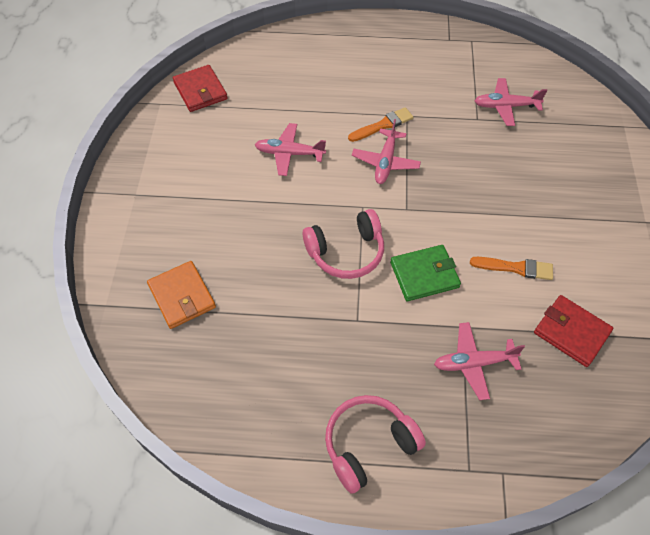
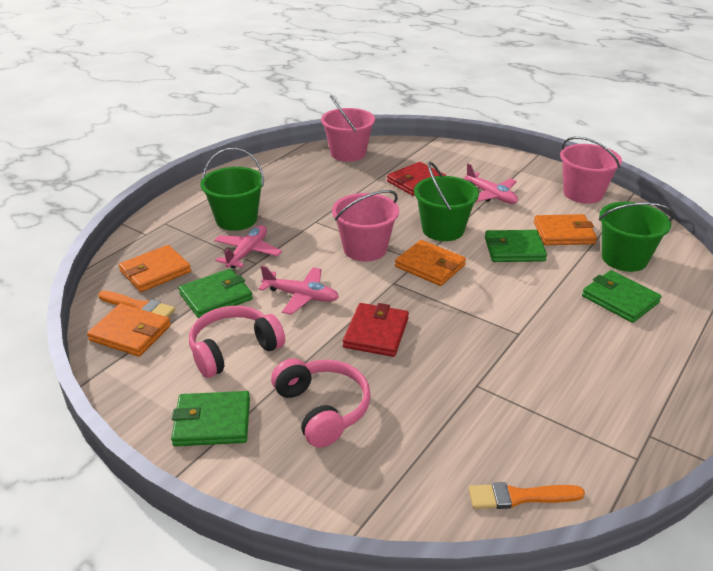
green bucket: none = 0 -> [200,148,264,231] [414,162,479,241] [599,202,673,272] = 3
green wallet: [390,245,461,301] = 1 -> [171,391,250,446] [178,269,253,318] [485,230,547,262] [582,270,662,323] = 4
orange wallet: [147,261,216,329] = 1 -> [87,303,171,357] [119,245,191,292] [395,240,466,286] [534,214,597,245] = 4
pink bucket: none = 0 -> [321,96,375,162] [332,190,399,262] [560,137,622,204] = 3
pink plane: [255,123,326,176] [352,119,421,184] [434,322,525,400] [475,78,547,126] = 4 -> [214,225,282,268] [258,266,339,315] [462,163,518,204] = 3

